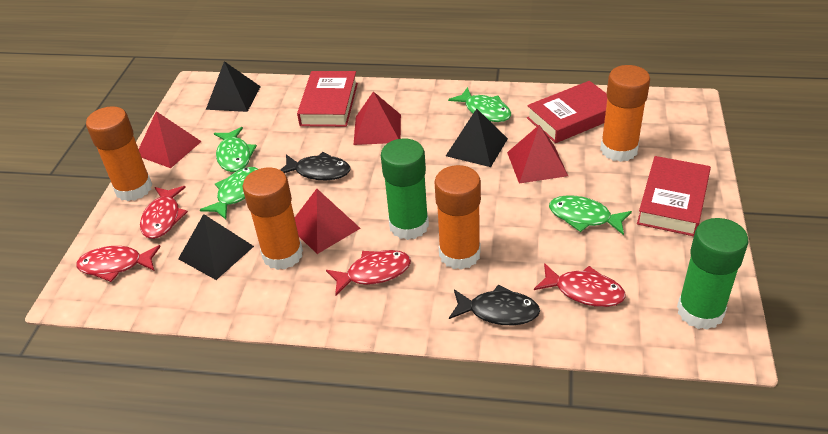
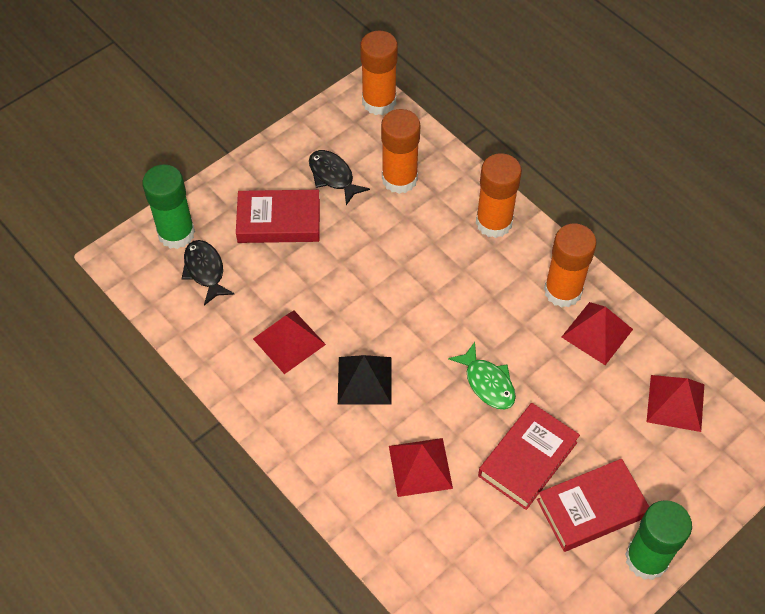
black pyramid: [178,214,254,280] [206,61,261,112] [446,109,508,167] = 3 -> [338,355,392,405] = 1
green fish: [200,167,258,220] [214,127,257,172] [448,87,511,122] [549,195,632,235] = 4 -> [448,342,516,409] = 1
red fish: [76,245,161,282] [140,186,188,239] [326,250,411,296] [534,263,626,307] = 4 -> none = 0

